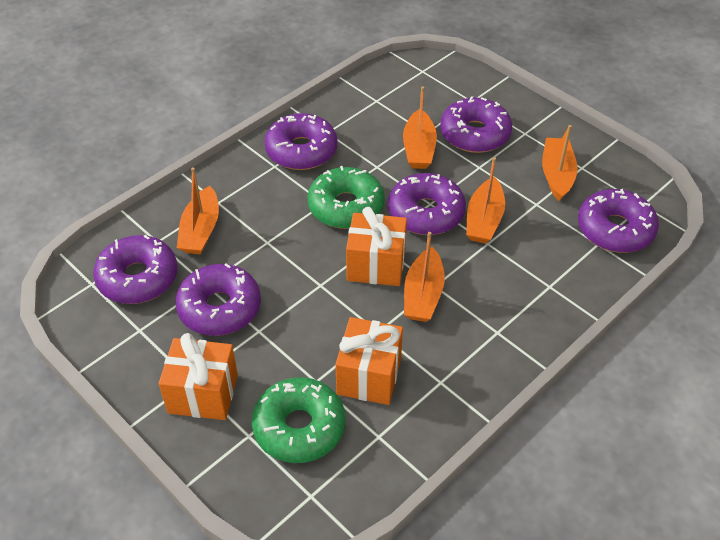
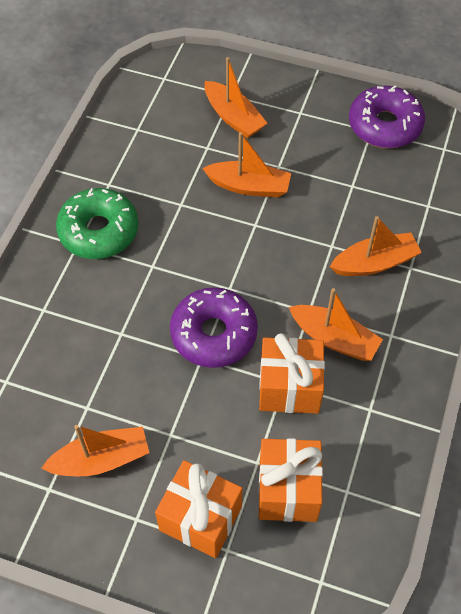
green donut: [252,377,345,463] [307,166,385,229] = 2 -> [56,188,139,259] = 1
purple donut: [93,235,177,304] [175,263,261,336] [264,113,337,170] [388,173,466,235] [440,96,512,153] [578,189,659,253] = 6 -> [170,287,258,368] [349,85,425,148] = 2

